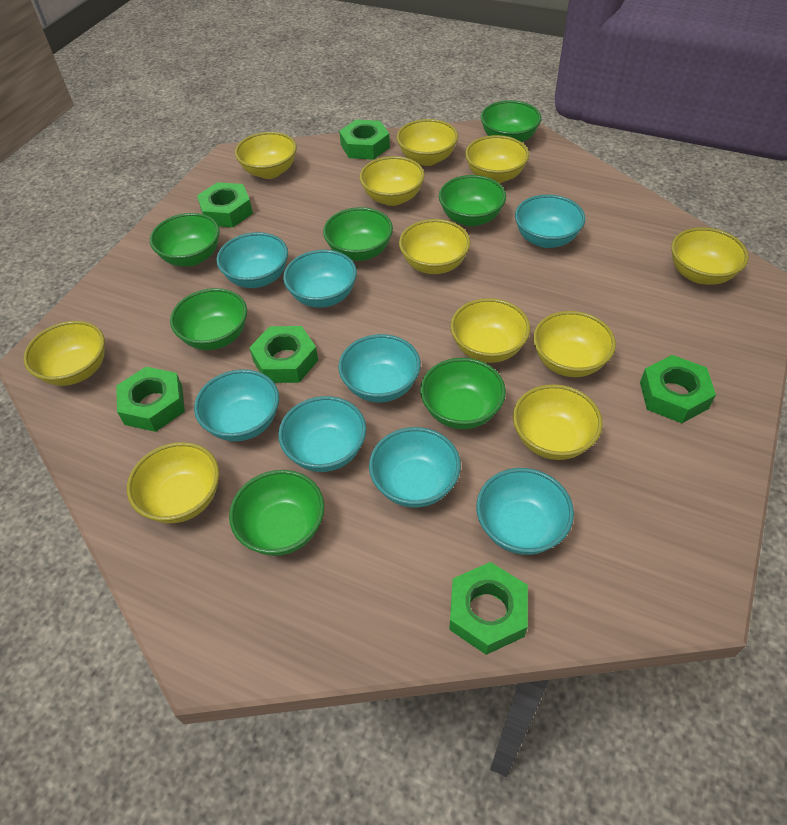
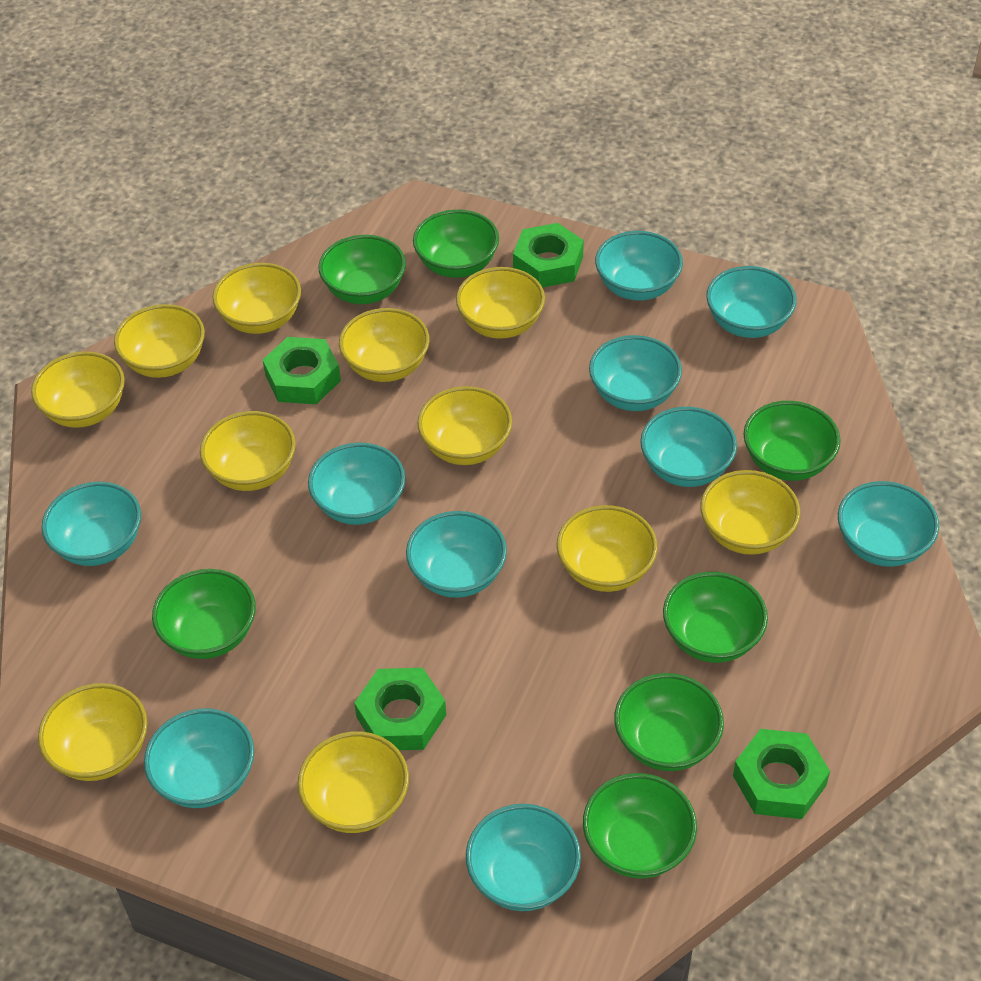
green nut: [116,367,185,432] [197,182,253,228] [249,326,318,383] [339,120,390,160] [449,562,528,655] [640,355,716,423] = 6 -> [263,337,341,404] [354,668,446,750] [513,223,584,288] [733,729,830,819] = 4
turquoise bowl: [194,369,279,441] [216,232,288,288] [278,396,366,472] [283,250,357,308] [338,334,421,403] [369,427,461,508] [476,468,574,555] [515,194,585,248] = 8 -> [42,482,141,566] [144,708,254,808] [308,442,405,525] [406,511,507,598] [466,804,581,911] [589,335,682,411] [595,231,683,301] [640,407,737,487] [706,266,796,338] [838,481,939,567] = 10

